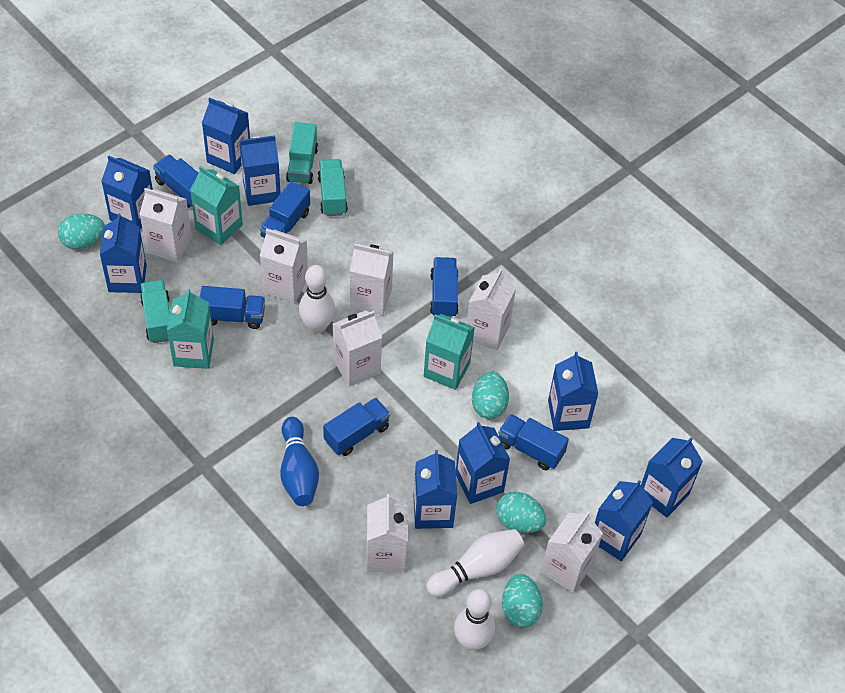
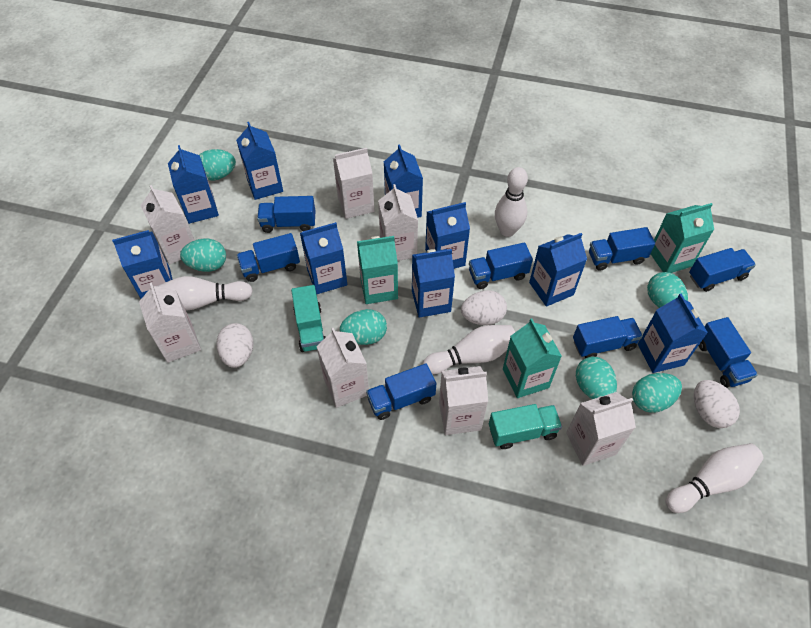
blue bowling pin: [280,417,319,506] = 1 -> none = 0
blue truck: [153,155,198,208] [200,286,265,329] [260,181,310,238] [323,398,390,456] [430,257,459,318] [498,414,569,471] = 6 -> [237,233,300,282] [257,196,316,233] [366,363,436,420] [469,242,533,289] [573,316,643,358] [589,227,655,271] [689,248,756,292] [699,317,758,388] = 8
turquoise egg: [58,213,105,249] [472,372,509,419] [496,492,546,533] [502,574,543,628] = 4 -> [180,239,226,272] [200,149,236,181] [340,309,387,345] [576,357,617,399] [632,373,682,413] [647,272,688,308] = 6
turquoise truck: [140,280,170,343] [286,122,318,184] [318,159,348,216] = 3 -> [291,285,326,352] [489,404,562,449] = 2
white bowling pin: [299,265,335,334] [426,529,525,597] [454,589,495,651] = 3 -> [157,276,253,311] [423,325,515,374] [495,167,528,237] [666,443,764,513] = 4
white egg: none = 0 -> [216,323,253,368] [461,290,507,325] [694,380,740,428] = 3

